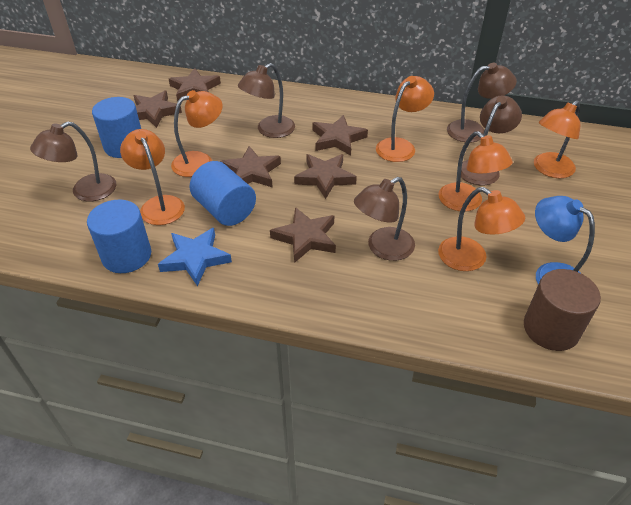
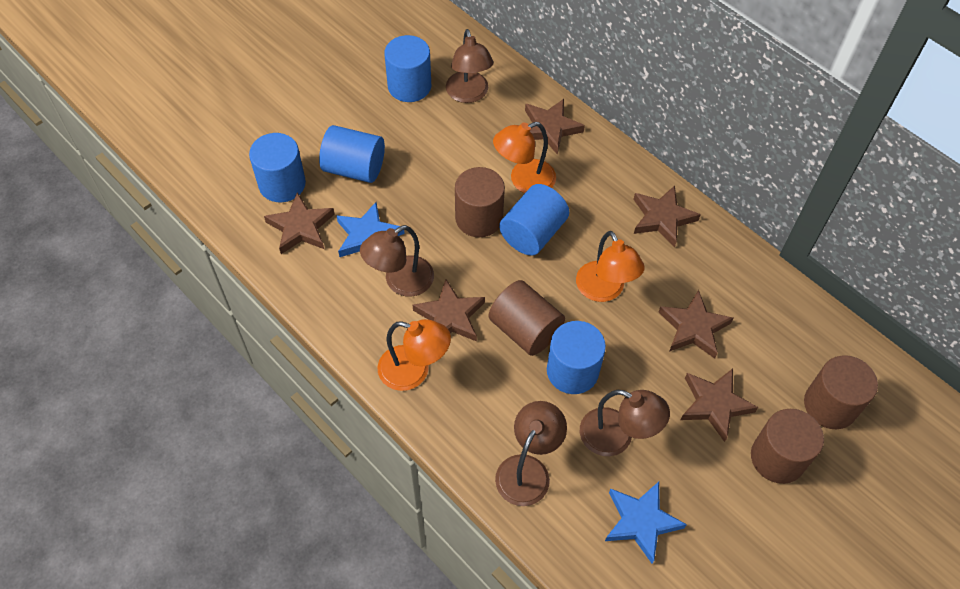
blue cylinder: [87,200,151,273] [92,97,141,158] [190,161,256,226] = 3 -> [249,133,306,202] [319,125,385,183] [384,35,431,102] [499,184,569,256] [547,321,606,394] = 5
blue lamp: [535,196,595,284] = 1 -> none = 0
blue star: [158,228,232,286] = 1 -> [337,202,405,257] [605,482,687,564] = 2
brown cylinder: [524,269,601,351] = 1 -> [455,167,505,237] [489,280,565,356] [751,409,824,484] [804,355,878,429] = 4
brown lamp: [30,122,116,201] [238,63,295,138] [354,177,415,261] [447,63,517,142] [461,95,522,185] = 5 -> [360,225,434,297] [446,29,494,103] [495,401,567,506] [580,390,670,456] = 4
orange lamp: [120,129,185,225] [171,90,223,177] [376,76,434,162] [438,187,525,271] [439,131,513,212] [534,100,580,178] = 6 -> [377,319,451,391] [493,122,556,193] [576,231,645,302] = 3

